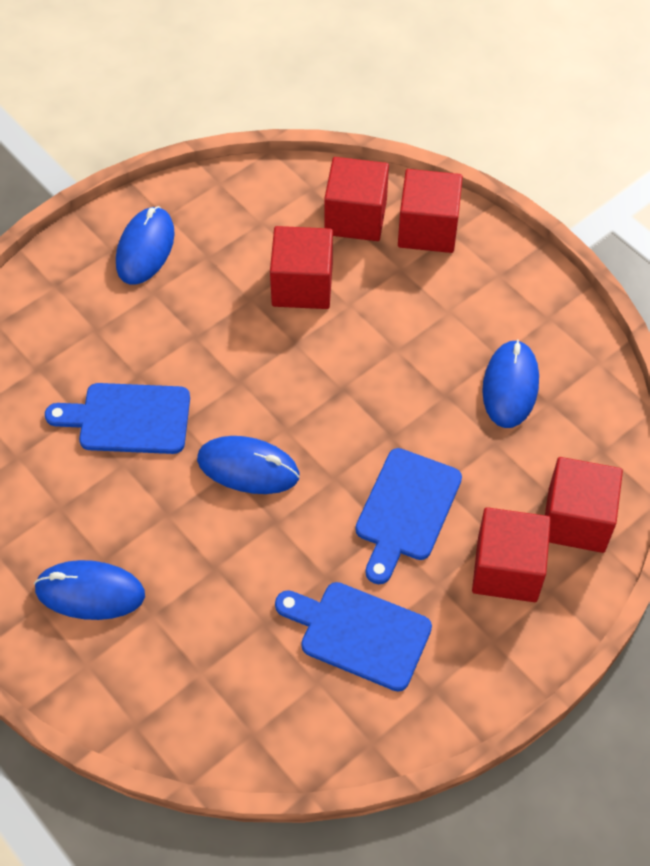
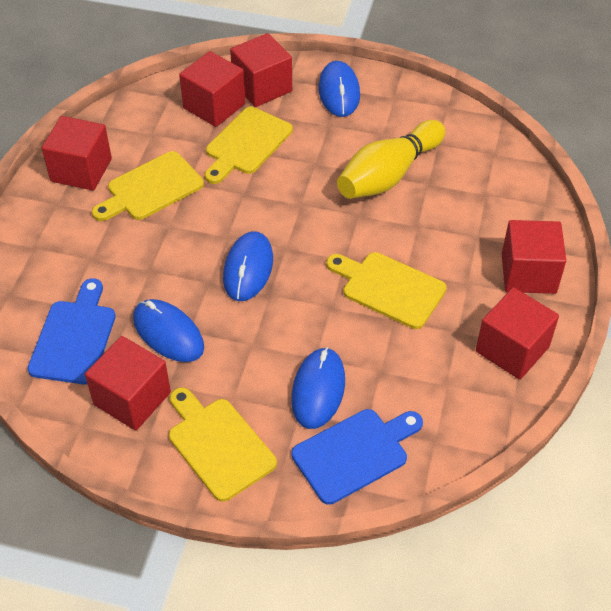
blue cutting board: [45,383,190,454] [275,582,432,691] [355,448,462,584] = 3 -> [28,278,116,384] [291,409,423,505] = 2
red cube: [270,226,333,309] [324,157,389,241] [398,169,463,253] [472,507,551,602] [545,457,623,553] = 5 -> [42,116,112,191] [85,336,171,431] [179,51,246,127] [230,33,292,107] [476,287,559,380] [502,220,566,294] = 6
yellow bowling pin: none = 0 -> [337,120,445,199] = 1
yellow cutting board: none = 0 -> [92,151,204,221] [169,387,277,502] [205,107,293,184] [326,252,447,329] = 4

